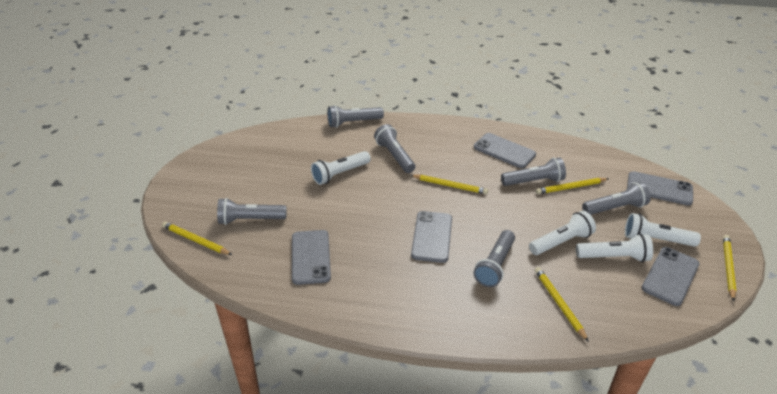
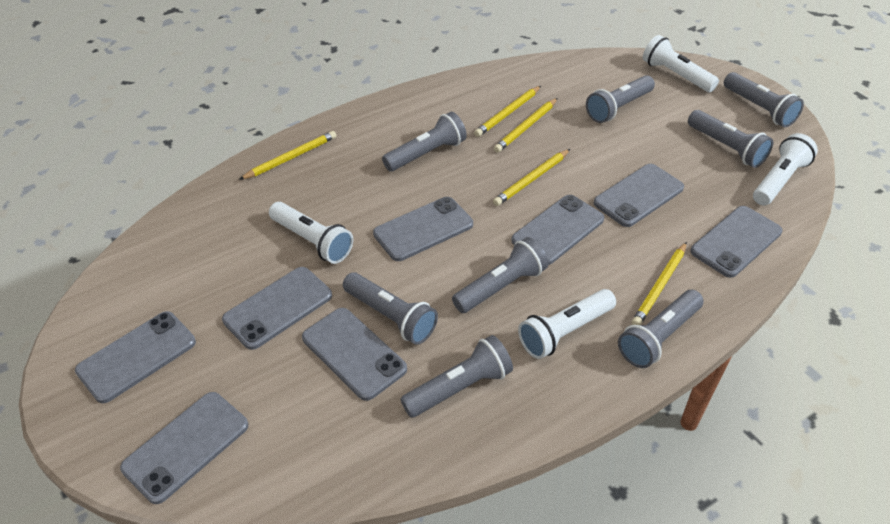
grey flashlight: [217,198,287,225] [327,105,384,128] [374,124,415,173] [473,230,515,287] [501,157,566,186] [582,182,650,215] = 6 -> [343,272,438,345] [382,112,467,171] [400,335,513,418] [452,237,548,313] [586,75,655,123] [618,290,704,368] [688,110,773,168] [724,72,804,127] = 8
grey phone: [292,230,331,285] [411,211,452,263] [474,133,536,168] [627,171,693,205] [642,247,700,306] = 5 -> [75,311,196,403] [120,392,249,504] [222,267,332,350] [302,308,407,401] [373,197,473,261] [511,195,604,265] [594,164,684,227] [690,206,782,278] = 8

